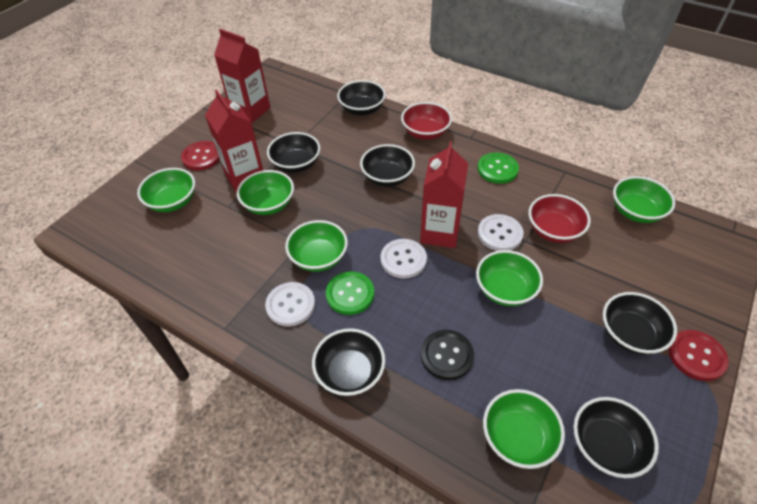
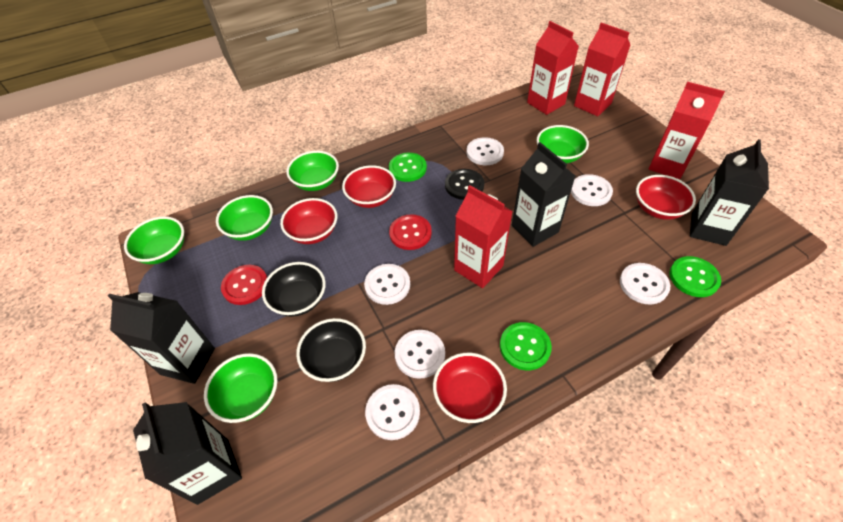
black bowl: [267,132,320,173] [312,328,386,396] [337,80,386,116] [360,144,415,187] [574,397,659,478] [603,292,677,355] = 6 -> [262,262,326,317] [296,318,366,382] = 2
black carton: none = 0 -> [108,292,215,384] [133,402,242,505] [512,142,575,247] [690,139,769,246] = 4
green bowl: [137,168,195,212] [237,170,294,215] [285,220,348,272] [476,250,543,306] [483,389,565,469] [613,176,675,223] = 6 -> [124,216,184,264] [204,353,278,423] [216,195,273,241] [286,151,339,191] [537,125,589,163] = 5
green button: [326,272,374,315] [478,153,519,184] = 2 -> [389,153,427,182] [500,322,552,370] [669,256,721,297] = 3
red bowl: [401,102,452,140] [528,194,591,243] = 2 -> [280,198,337,244] [342,165,396,208] [433,353,507,423] [636,175,696,220] = 4
red carton: [205,90,263,192] [214,29,271,123] [420,141,468,248] = 3 -> [454,185,513,288] [527,21,579,115] [574,22,630,116] [649,82,725,180] = 4
white button: [265,282,315,326] [381,239,427,279] [478,214,524,251] = 3 -> [364,264,410,305] [365,384,420,440] [395,330,445,379] [466,137,504,165] [571,174,613,206] [620,263,670,304] = 6

